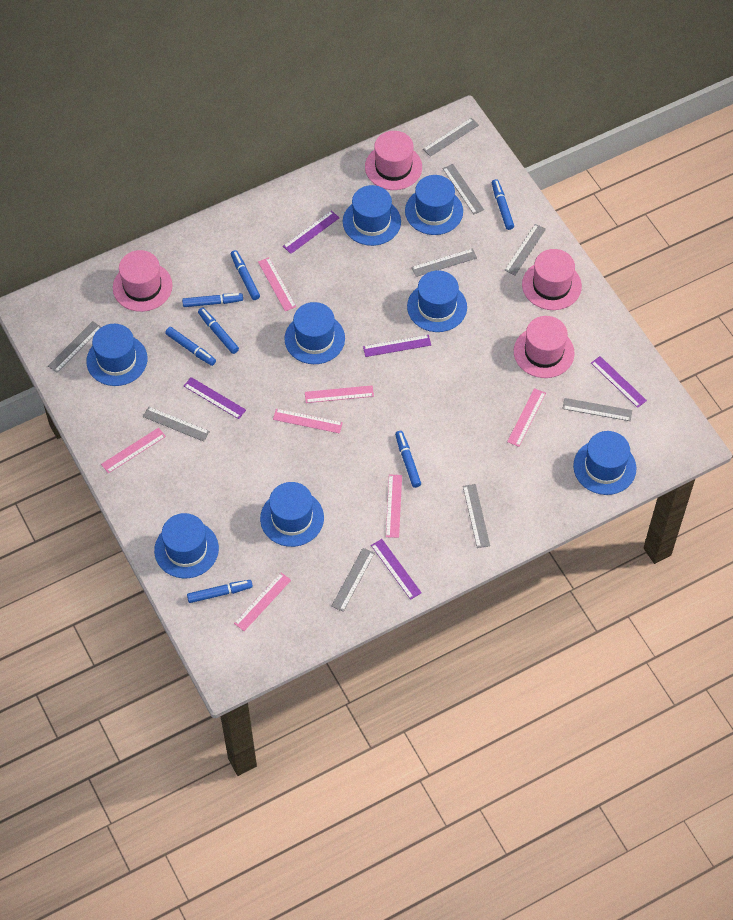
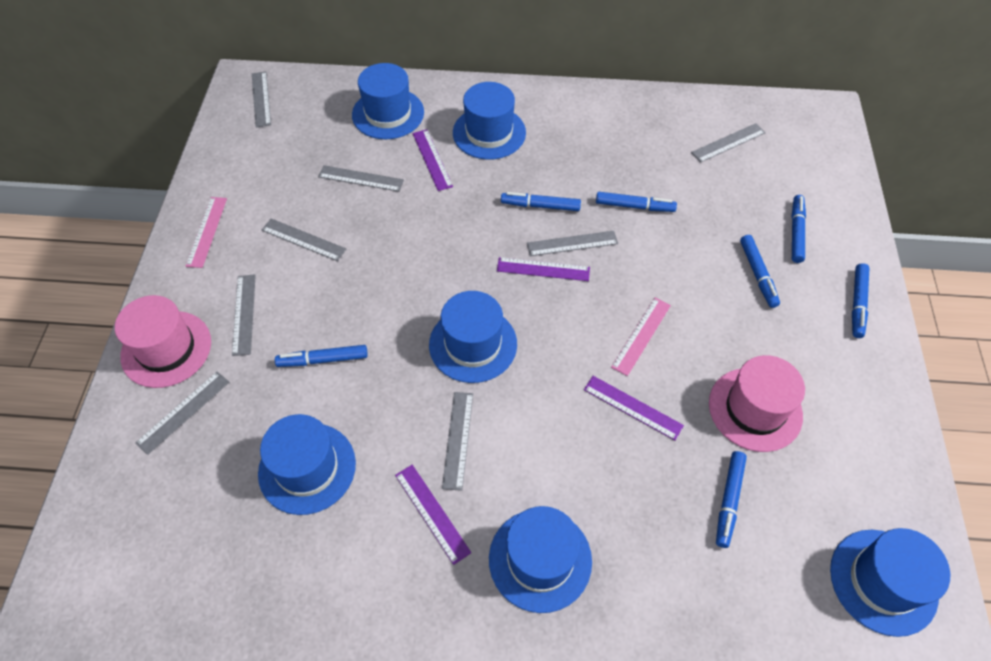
blue hat: [86,324,148,386] [154,513,219,578] [260,482,324,547] [284,302,345,364] [343,185,401,246] [405,175,463,235] [407,270,467,332] [573,431,636,495] = 8 -> [258,414,356,515] [352,63,424,139] [429,291,517,383] [453,82,526,160] [489,506,592,613] [830,528,950,637] = 6
grey ruler: [48,321,101,373] [143,407,210,442] [331,548,375,612] [411,249,477,277] [423,118,479,157] [443,164,484,214] [463,484,490,548] [504,224,546,275] [562,398,632,421] = 9 -> [135,372,229,455] [232,274,256,356] [252,72,271,127] [262,219,346,261] [318,165,404,192] [442,392,473,491] [527,231,618,256] [691,123,766,163] = 8
pink hat: [113,250,172,312] [365,131,422,190] [514,316,575,378] [522,249,582,310] = 4 -> [115,295,211,388] [709,355,805,452] = 2
pink ruler: [101,428,166,473] [234,573,291,631] [258,257,296,311] [273,409,343,434] [305,385,374,403] [386,474,402,538] [507,388,546,447] = 7 -> [186,197,227,268] [611,298,671,376] = 2
purple ruler: [184,377,246,419] [283,210,339,254] [363,335,431,357] [371,539,422,600] [591,356,647,408] = 5 -> [395,465,471,565] [412,129,453,191] [497,257,590,281] [584,376,684,440] = 4

